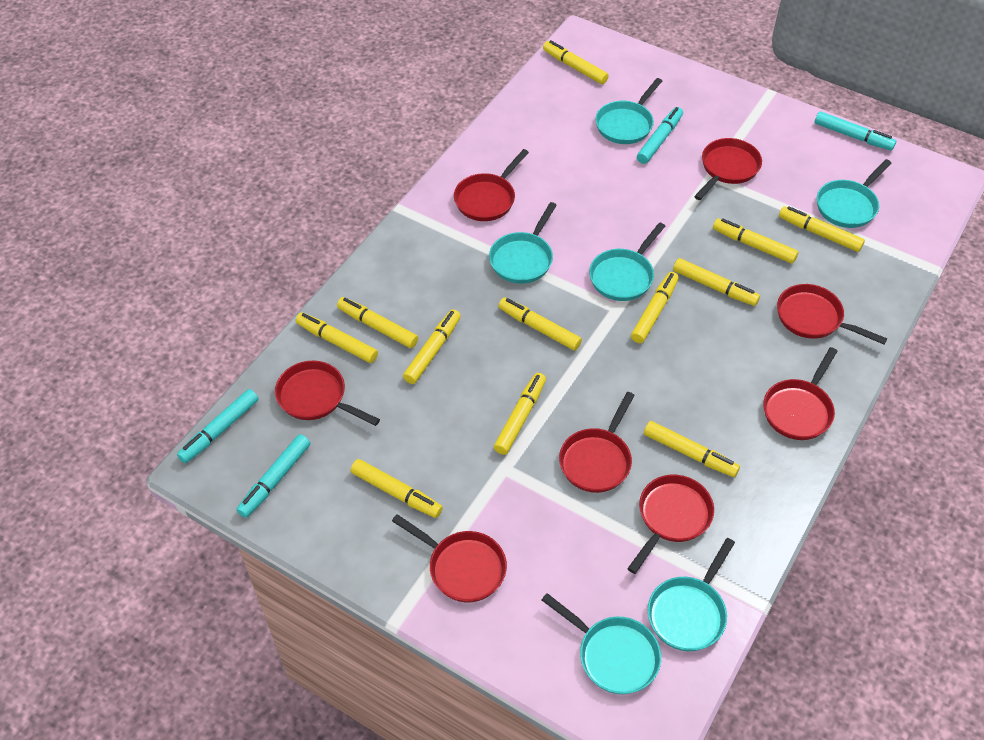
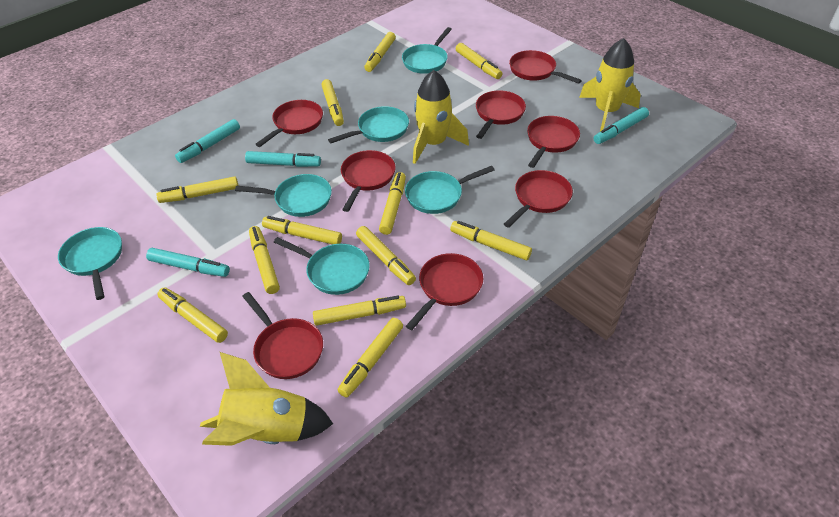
yellow rocket: none = 0 -> [200,352,333,446] [413,70,469,164] [579,38,641,131] = 3

